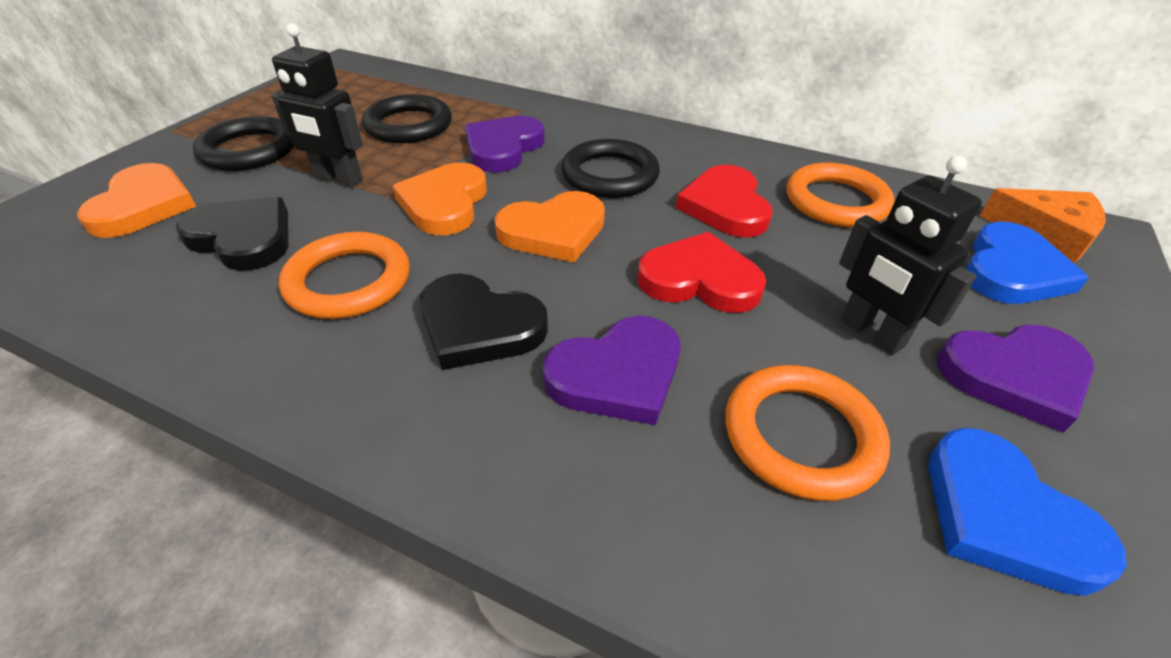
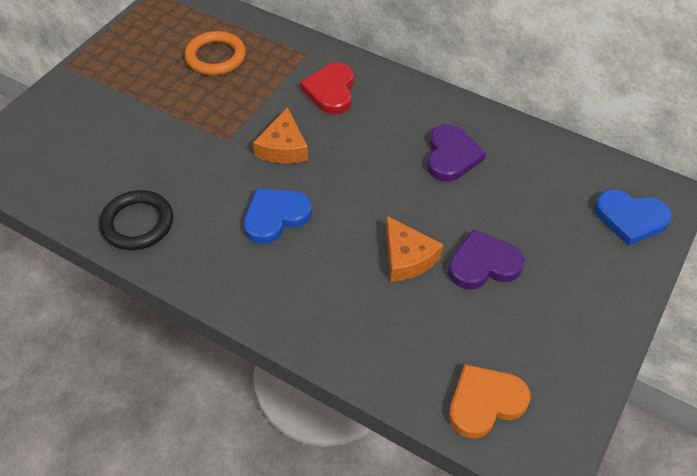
black heart: [176,197,288,271] [420,273,548,370] = 2 -> none = 0
black ring: [193,116,294,171] [362,94,452,143] [562,139,660,198] = 3 -> [99,190,173,250] = 1
black robot: [271,23,363,188] [839,156,982,355] = 2 -> none = 0
orange cheese: [980,188,1106,263] = 1 -> [253,107,308,163] [386,216,443,282] = 2
orange heart: [77,163,196,238] [393,163,487,235] [495,191,605,262] = 3 -> [449,364,531,439] = 1
orange ring: [279,232,410,319] [725,365,890,501] [786,163,894,227] = 3 -> [184,31,246,75] = 1
purple heart: [465,116,545,172] [543,316,680,425] [937,325,1094,433] = 3 -> [427,124,486,182] [448,230,525,289] = 2
red heart: [638,232,766,313] [676,165,773,237] = 2 -> [300,63,354,114] = 1

